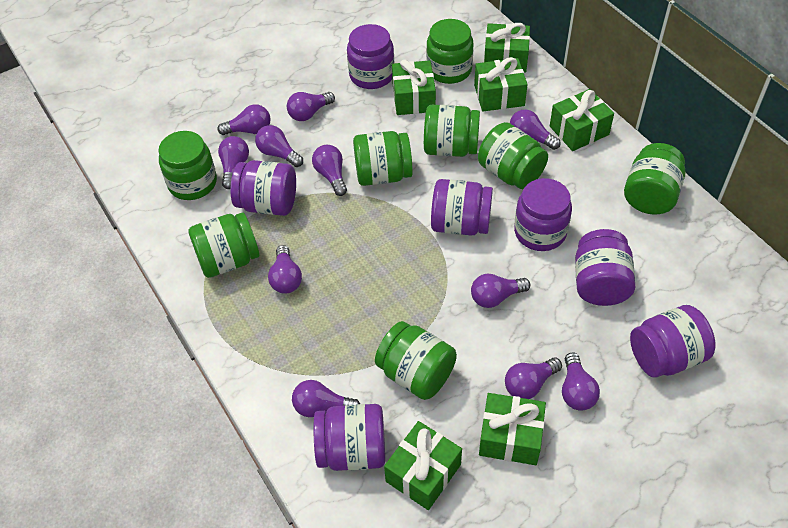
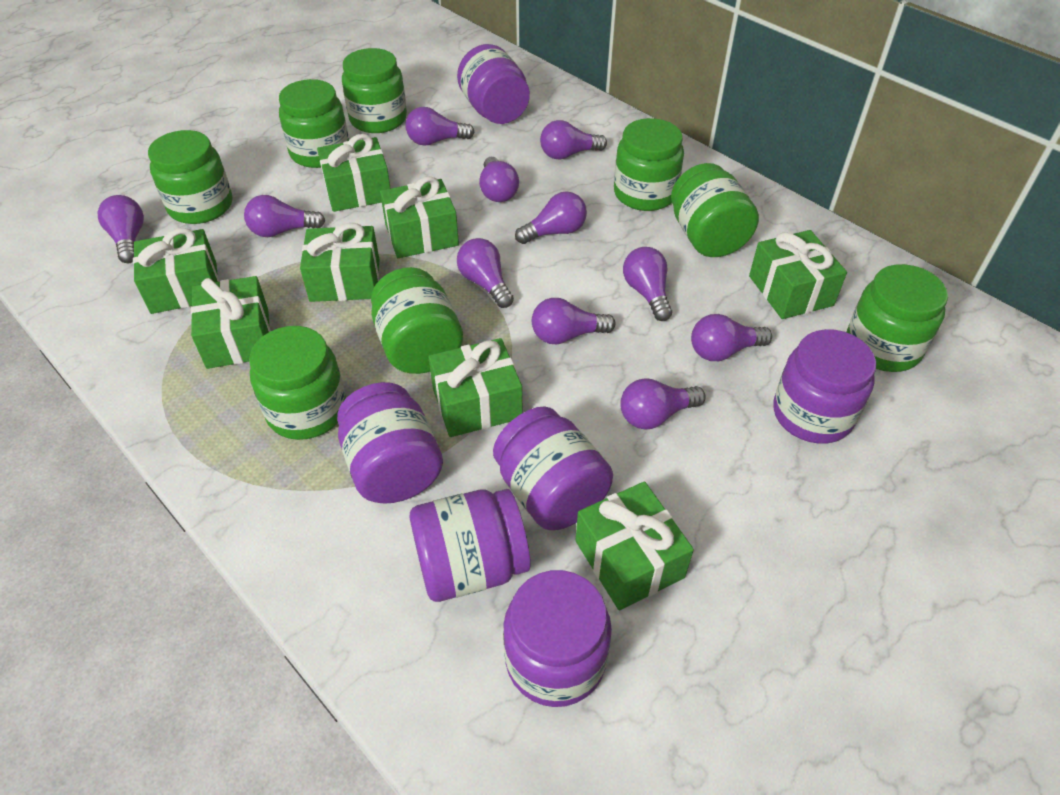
green gift: [384,421,462,510] [392,60,436,115] [474,57,528,111] [479,393,546,465] [484,23,530,73] [550,89,614,151] = 6 -> [133,228,219,314] [191,276,270,369] [300,223,380,302] [317,134,391,212] [380,176,459,258] [428,338,522,437] [575,481,694,610] [749,230,847,319] = 8
purple jar: [230,160,296,216] [314,404,385,471] [347,24,394,89] [431,179,493,236] [514,178,572,251] [575,229,635,306] [630,305,715,377] = 7 -> [337,382,443,504] [410,489,531,602] [457,44,530,124] [493,406,613,530] [503,570,612,707] [773,329,876,444] = 6

